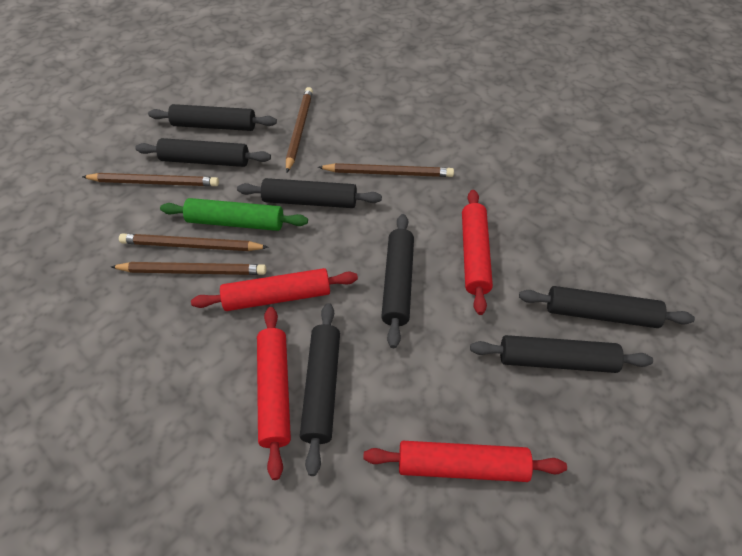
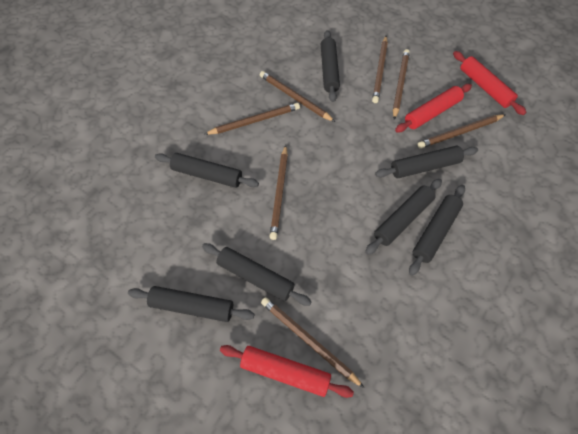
brown pencil: [82,173,219,186] [111,262,266,275] [119,234,269,251] [286,87,313,172] [318,163,454,177] = 5 -> [204,103,300,135] [260,71,335,122] [261,297,364,388] [270,145,288,240] [372,36,388,103] [393,49,410,120] [418,114,506,149] = 7
green rolling pin: [160,198,308,231] = 1 -> none = 0
red rolling pin: [191,268,358,311] [257,307,291,480] [363,441,567,482] [462,190,493,315] = 4 -> [220,345,354,398] [395,84,472,132] [453,51,527,115] = 3

